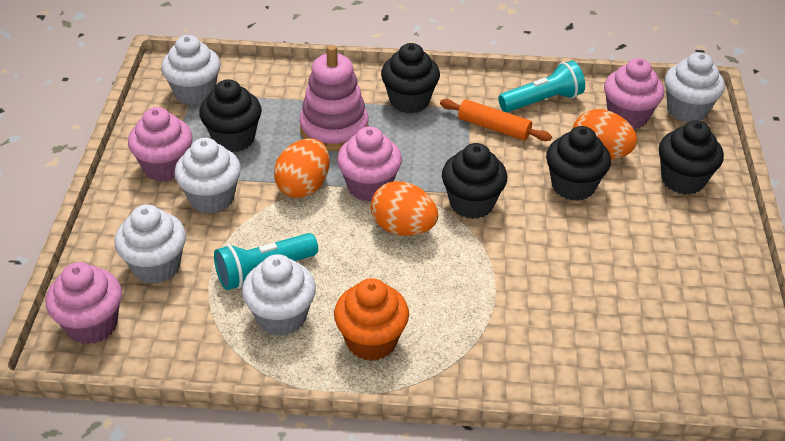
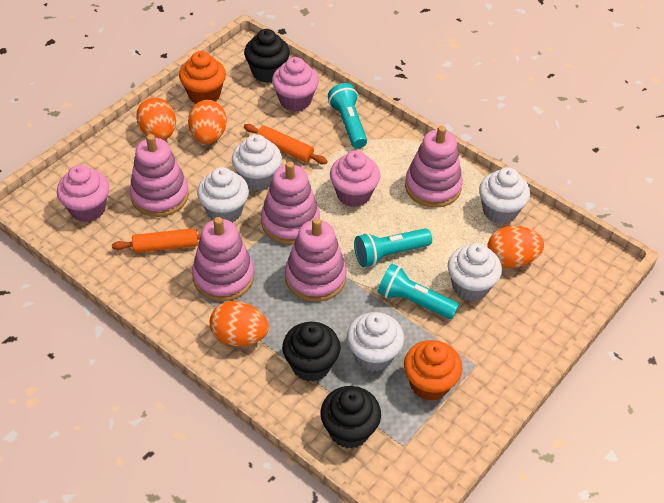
black cupcake: [199,79,262,152] [381,43,440,113] [442,143,507,219] [546,126,611,201] [659,120,724,195] = 5 -> [244,29,290,83] [282,322,341,382] [320,386,381,449] = 3
orange cupcake: [334,278,409,361] = 1 -> [179,51,226,104] [404,340,463,401] = 2
orange egg: [274,139,330,198] [371,181,438,236] [573,109,637,159] = 3 -> [136,97,176,140] [188,100,227,144] [210,301,269,346] [487,226,544,268] = 4
orange rolling pin: [440,99,552,141] = 1 -> [112,228,201,253] [244,124,328,164] = 2
pink cupcake: [46,262,122,344] [128,107,192,182] [337,126,402,202] [604,58,664,129] = 4 -> [57,165,109,222] [272,57,319,112] [330,151,380,207] = 3
pink stacking toy: [299,45,369,151] = 1 -> [129,134,189,217] [192,217,254,301] [261,161,320,245] [285,218,347,302] [405,126,463,208] = 5
turquoise flashlight: [214,233,318,290] [498,61,585,112] = 2 -> [328,83,367,148] [354,228,432,267] [378,263,459,319] = 3

